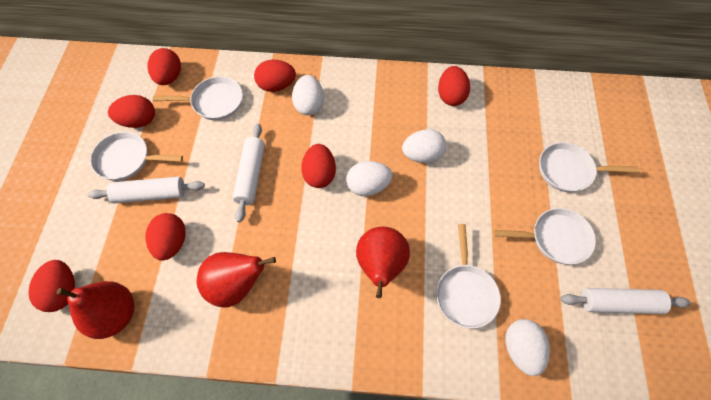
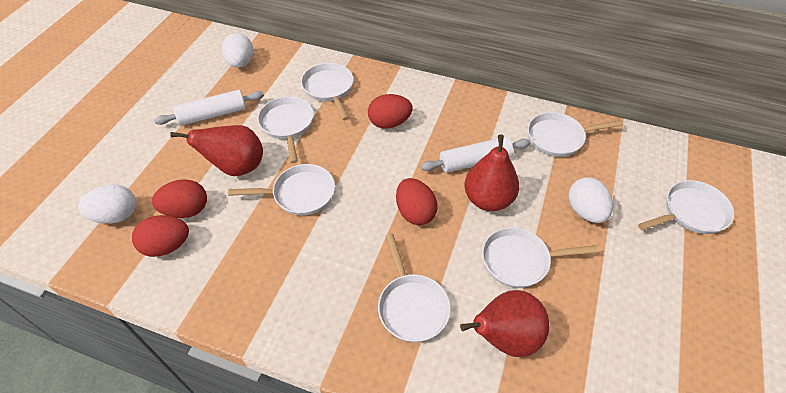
red egg: [28,260,75,312] [108,95,155,128] [146,213,186,261] [147,48,181,85] [254,60,296,92] [301,144,336,188] [438,66,470,106] = 7 -> [132,215,189,257] [152,179,207,218] [368,94,413,129] [396,178,437,225] = 4
white egg: [292,75,324,115] [346,161,392,196] [402,129,447,163] [505,319,550,376] = 4 -> [78,184,136,224] [222,33,253,68] [569,177,613,223] = 3
white pan: [90,132,183,181] [153,76,243,120] [436,224,501,329] [494,208,596,265] [539,142,638,192] = 5 -> [228,164,335,216] [258,96,314,163] [301,63,354,120] [378,234,451,342] [482,227,598,288] [528,112,623,157] [638,180,734,234] = 7
white rolling pin: [88,177,205,204] [233,124,265,222] [560,288,691,314] = 3 -> [154,90,264,126] [421,137,530,173] = 2

